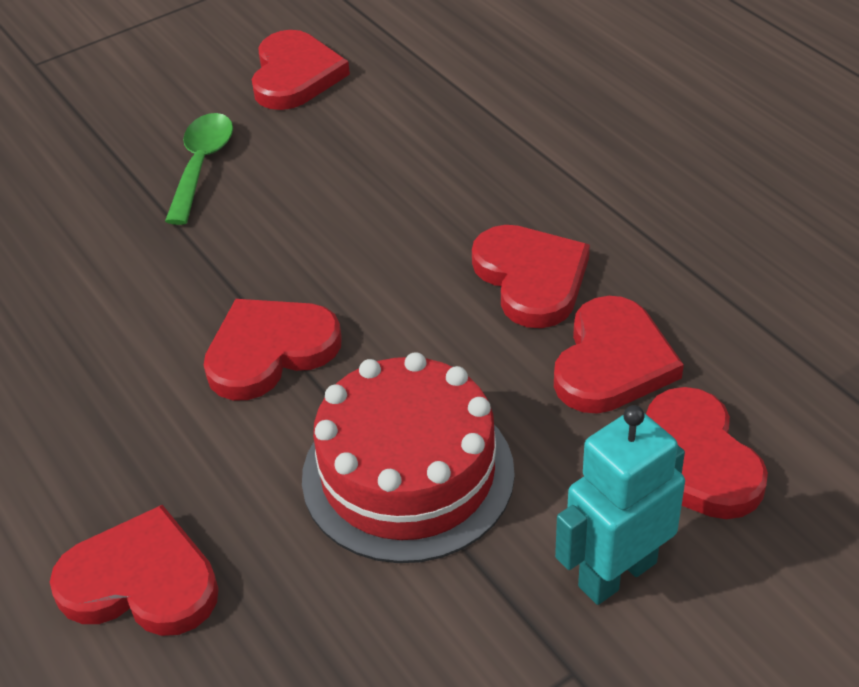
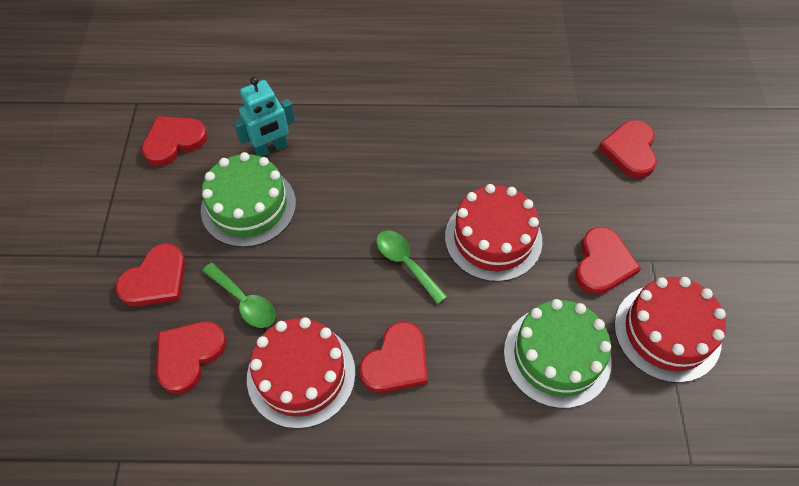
green cake: none = 0 -> [201,152,296,247] [504,299,612,409] = 2
green spoon: [165,113,233,225] = 1 -> [202,263,275,328] [376,230,448,304] = 2
red cake: [302,352,515,563] = 1 -> [247,318,356,429] [445,184,542,282] [614,277,726,383] = 3

